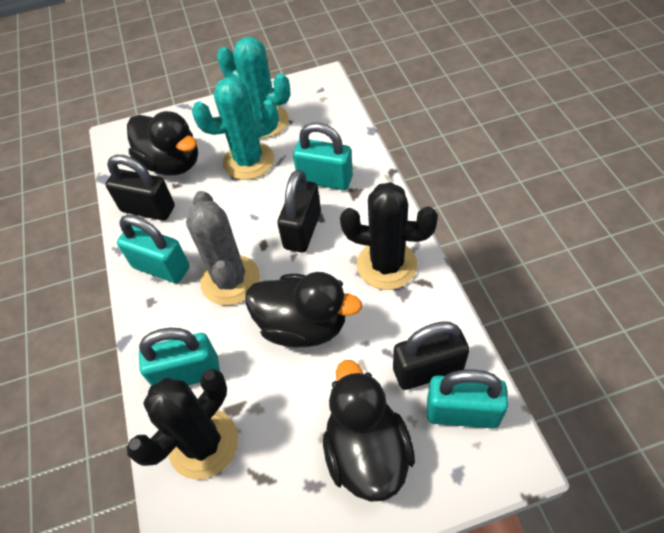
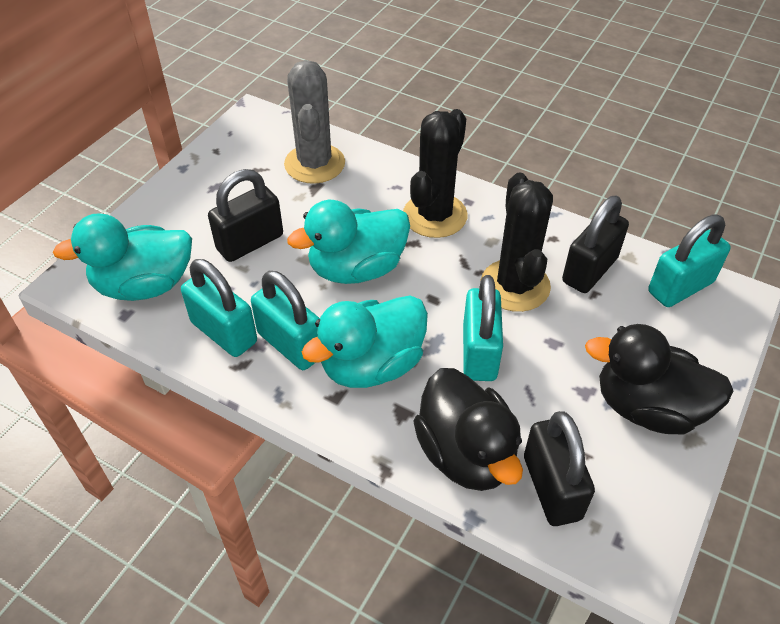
black duck: [127,111,198,176] [245,272,362,348] [323,360,415,502] = 3 -> [413,368,523,491] [585,324,733,434] = 2
turquoise cactus: [192,77,279,180] [217,37,291,138] = 2 -> none = 0
turquoise duck: none = 0 -> [53,213,192,301] [287,200,410,284] [302,296,428,388] = 3

